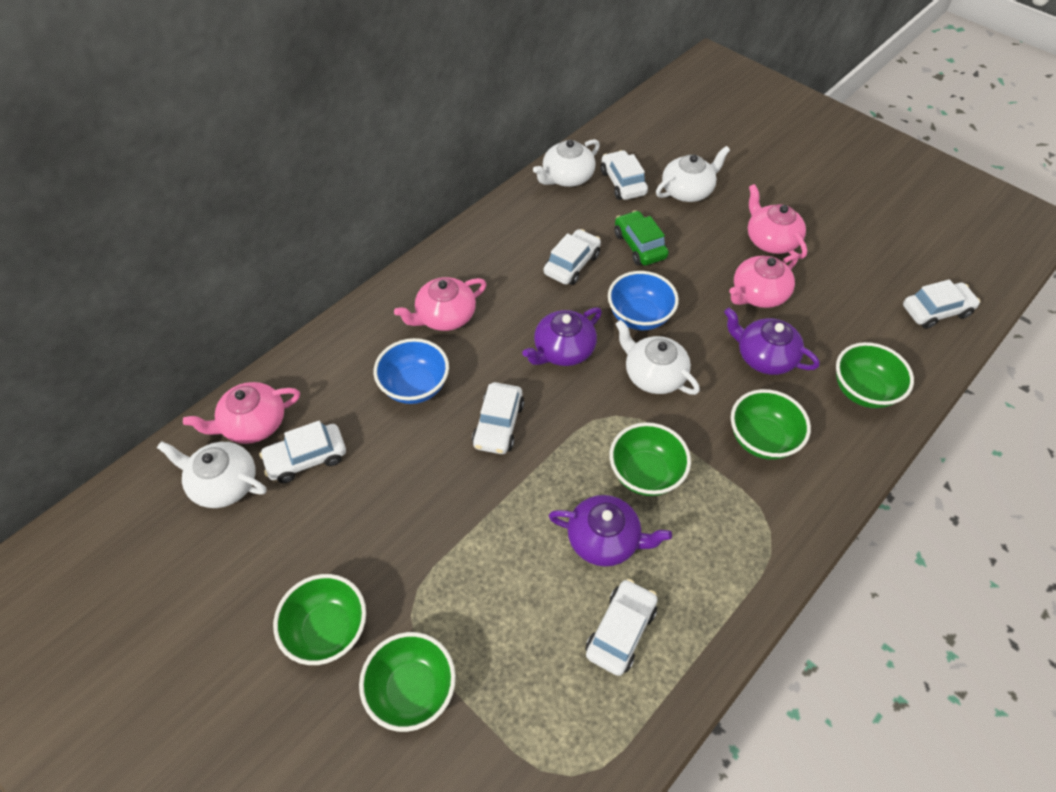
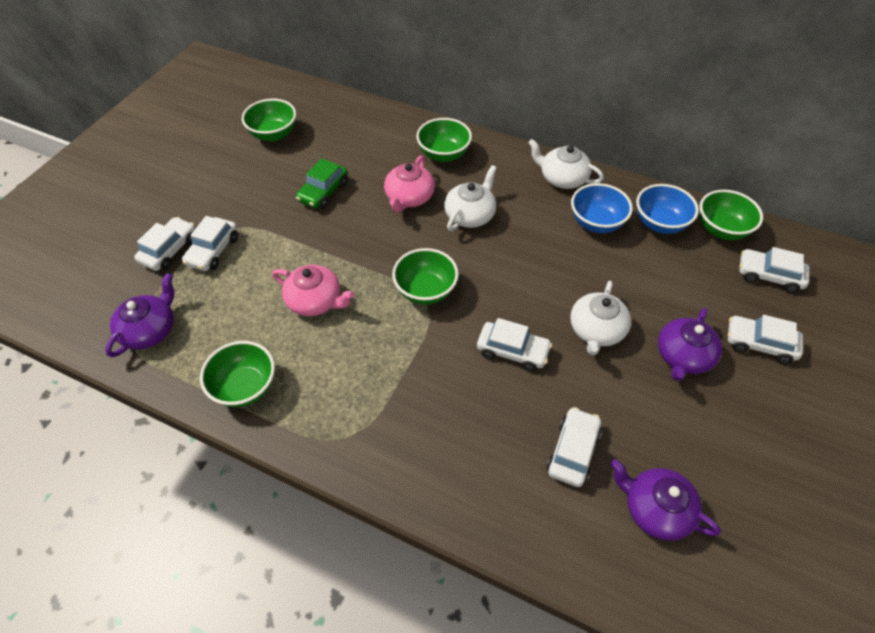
pink teapot: [183,382,300,444] [394,277,487,331] [729,255,798,308] [748,184,807,259] = 4 -> [272,265,354,316] [384,155,435,212] = 2
white teapot: [157,441,266,508] [533,139,600,187] [616,320,700,395] [656,146,730,202] = 4 -> [444,165,497,231] [528,139,604,189] [570,281,631,355] = 3

